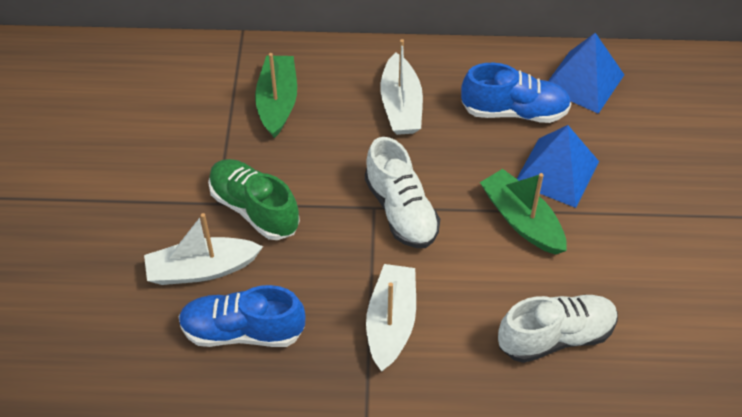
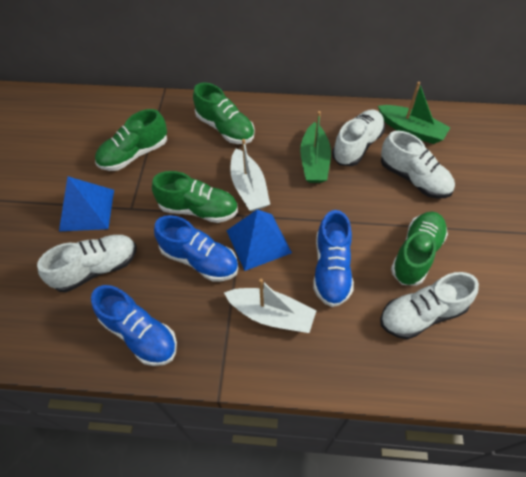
blue shoe: [178,285,306,347] [461,63,571,123] = 2 -> [91,285,177,366] [154,215,238,281] [313,210,354,307] = 3
green shoe: [208,159,300,240] = 1 -> [95,109,167,171] [152,171,238,223] [193,83,255,144] [391,211,448,286] = 4
white boat: [144,213,263,285] [366,264,416,371] [380,39,423,135] = 3 -> [224,279,317,333] [230,139,270,211] = 2
white shoe: [365,137,440,248] [498,295,618,363] = 2 -> [37,235,137,292] [332,110,385,166] [380,272,479,340] [381,131,455,198] = 4

